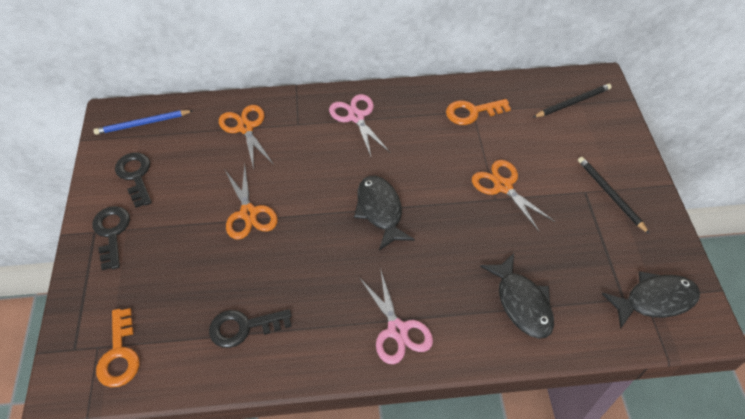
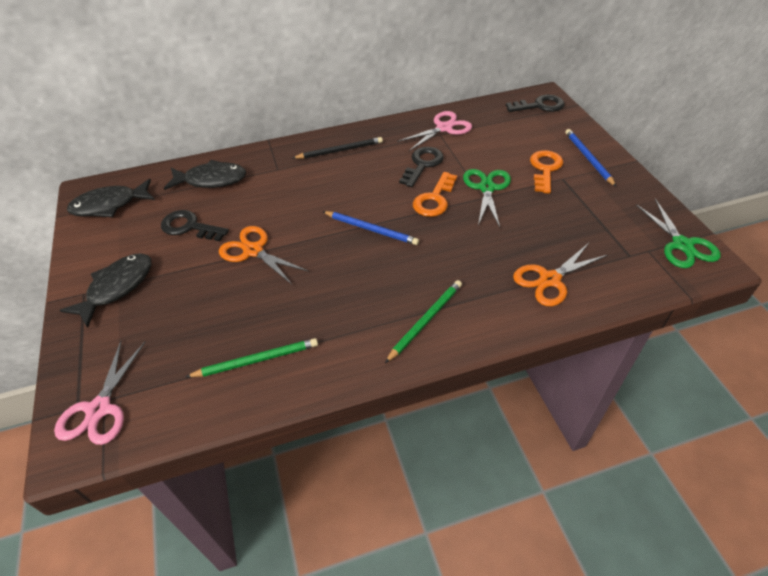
black pencil: [533,84,612,118] [578,157,649,234] = 2 -> [293,137,383,159] = 1
blue pencil: [93,110,193,135] = 1 -> [322,211,419,245] [565,129,616,187] = 2
green pencil: none = 0 -> [186,338,318,377] [385,280,462,363] = 2
green scissors: none = 0 -> [463,169,511,227] [635,199,721,268] = 2
orange scissors: [219,105,274,170] [225,164,278,240] [472,160,555,231] = 3 -> [219,226,309,284] [513,243,608,306] = 2

